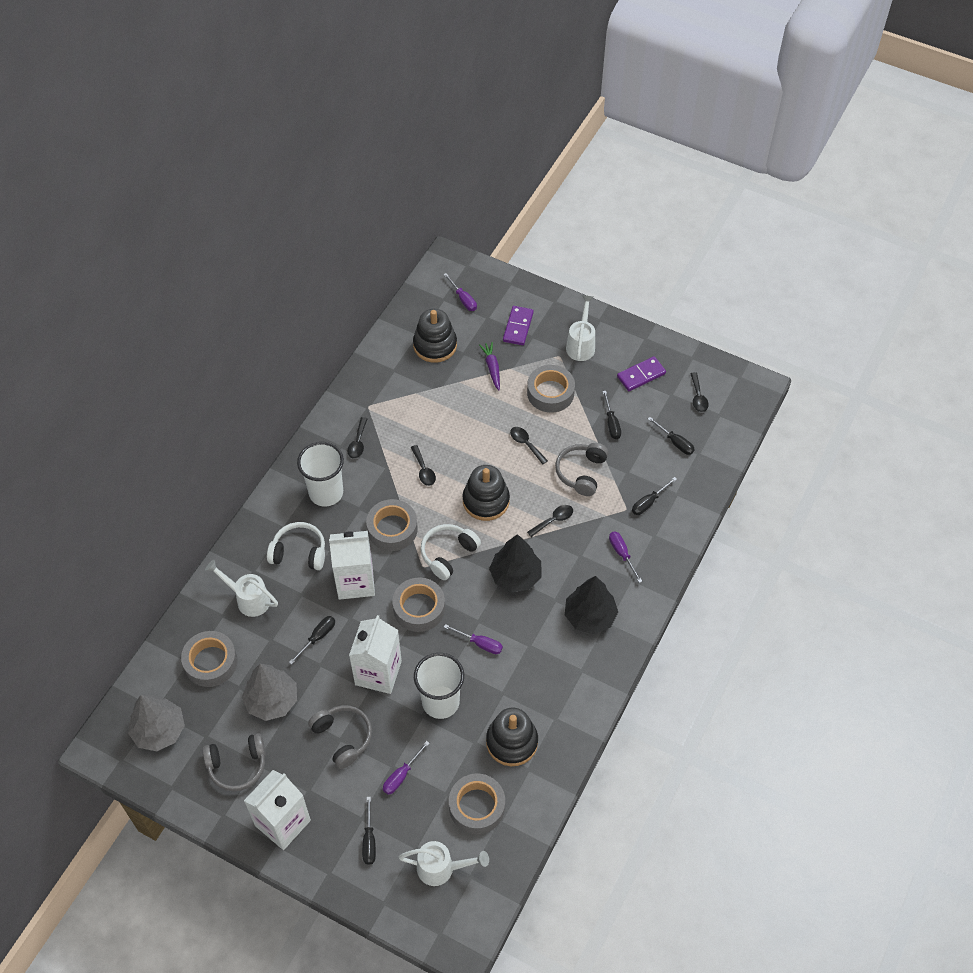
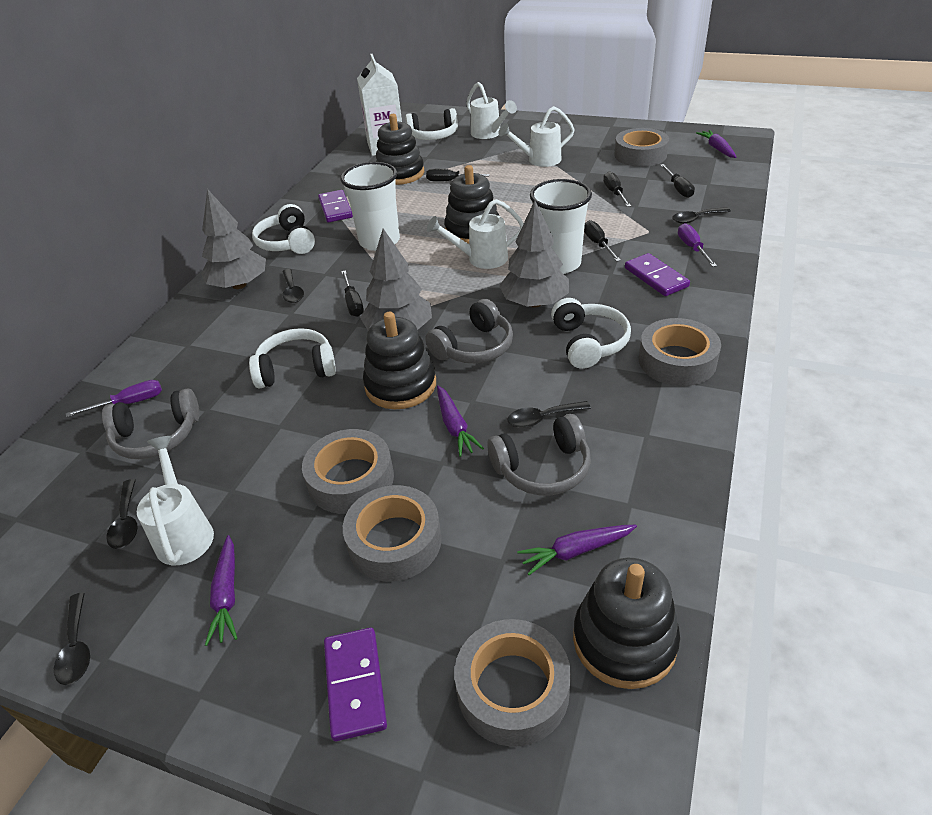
black stacking toy: [413,309,457,363] [463,465,510,521] [486,708,538,766] = 3 -> [363,312,436,409] [376,114,424,185] [444,165,499,244] [573,558,680,689] = 4
black tree: [489,534,542,592] [565,576,618,634] = 2 -> none = 0
grey tree: [128,695,185,751] [242,664,297,721] = 2 -> [201,189,266,289] [360,229,432,330] [499,201,569,308] = 3
purple carrot: [479,342,500,390] = 1 -> [205,535,238,646] [437,386,484,457] [517,525,637,575] [696,130,737,158] = 4
purple domino: [503,306,534,345] [617,356,666,391] = 2 -> [318,190,353,222] [324,628,387,741] [625,253,690,296] = 3
purple screwdriver: [383,741,430,795] [443,273,477,311] [443,624,503,654] [609,532,643,583] = 4 -> [66,380,162,417] [678,223,717,267] = 2
white carton: [244,770,311,850] [329,531,375,600] [349,615,402,694] = 3 -> [357,54,402,156] = 1
white headphones: [267,522,325,570] [421,524,481,580] = 2 -> [249,328,336,389] [252,204,315,254] [405,108,458,140] [551,298,631,369] = 4
white watering can: [205,560,278,617] [399,841,489,886] [566,295,595,361] = 3 -> [137,436,214,565] [427,199,524,269] [466,82,517,139] [498,106,575,167] = 4

